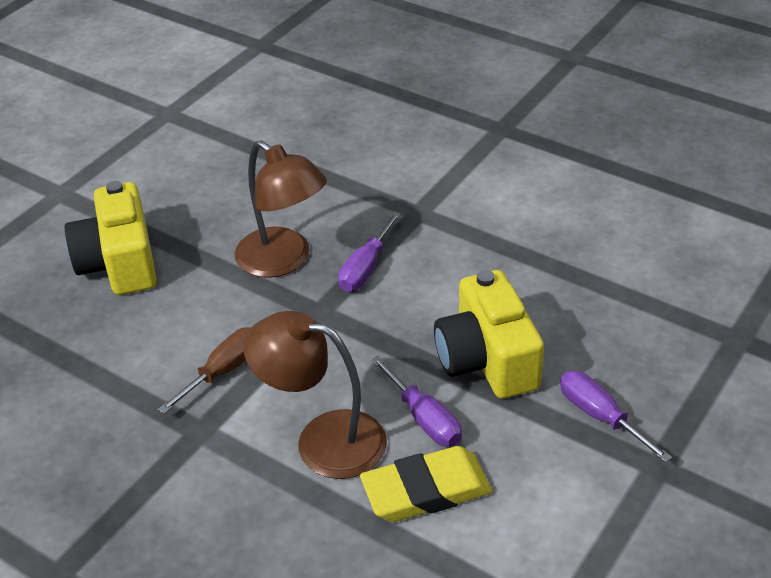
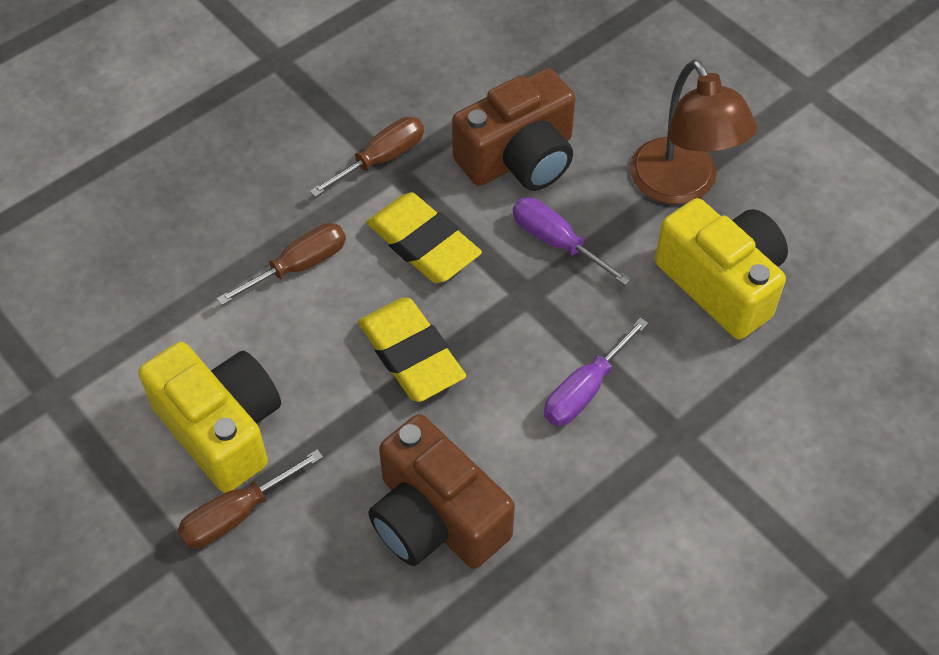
brown camera: none = 0 -> [368,414,515,569] [452,68,576,191] = 2
brown lamp: [235,140,327,278] [243,311,387,479] = 2 -> [630,60,757,204] = 1
brown screwdriver: [158,327,251,414] = 1 -> [178,449,323,549] [216,223,346,306] [310,117,424,197] = 3
purple screwdriver: [338,212,401,292] [371,355,462,447] [560,371,672,463] = 3 -> [513,197,631,285] [544,318,648,426] = 2
yellow eraser: [360,446,492,522] = 1 -> [358,298,466,402] [366,192,482,283] = 2

